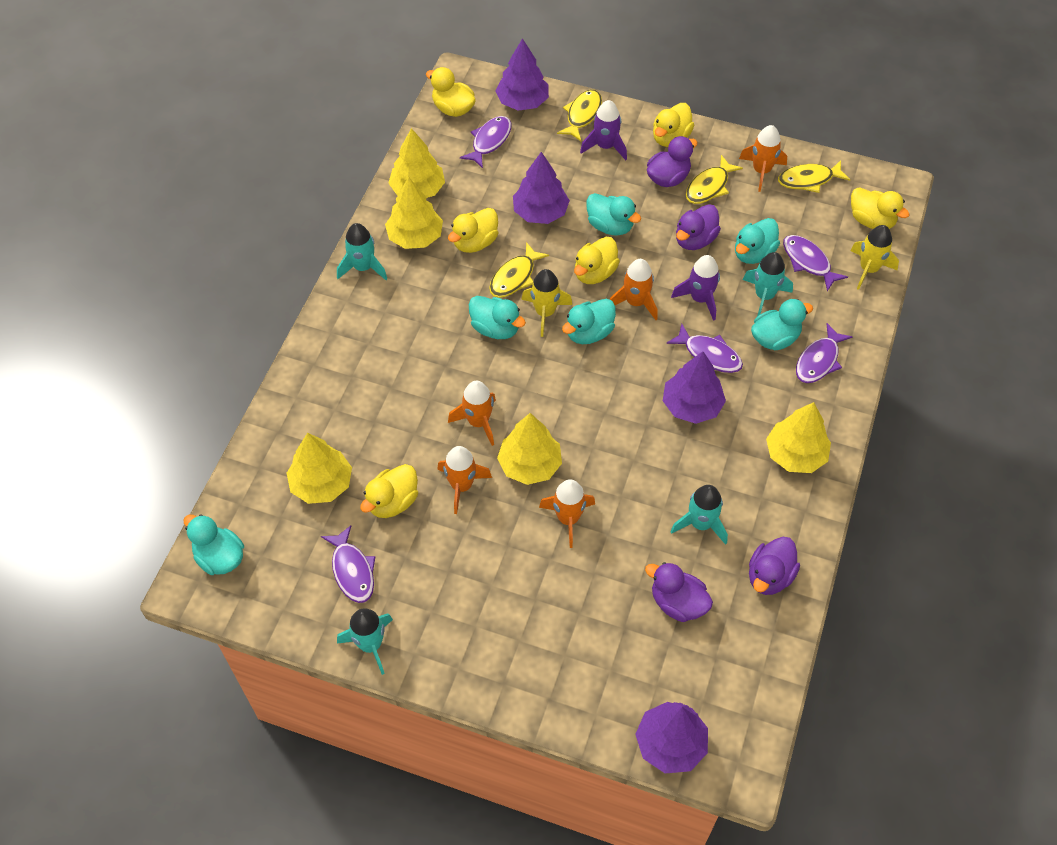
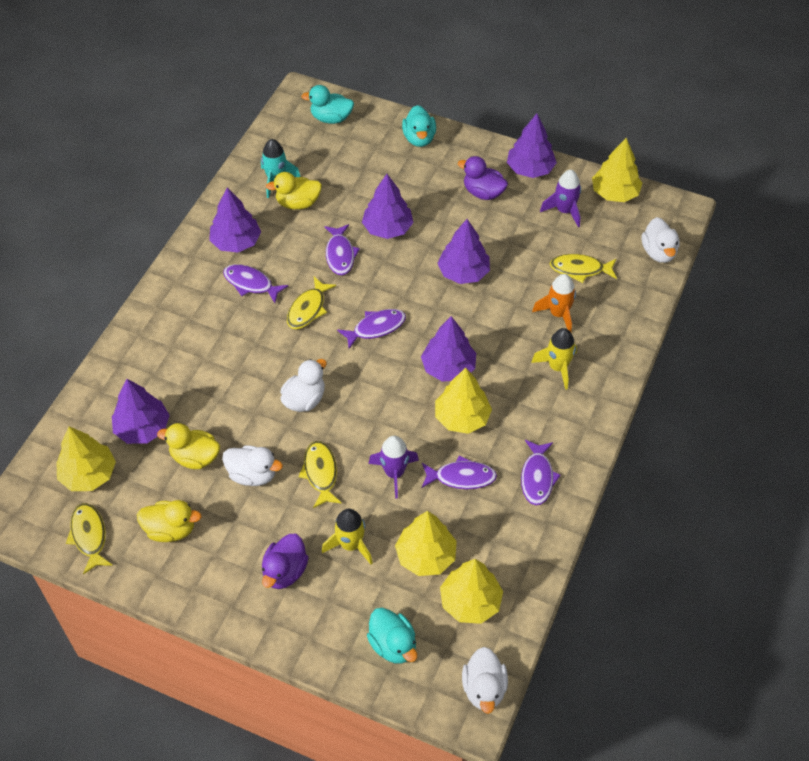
orange rocket: [437,446,492,514] [448,381,496,446] [539,479,595,548] [610,259,658,320] [739,125,787,192] = 5 -> [532,274,576,332] = 1
purple duck: [645,562,713,622] [647,136,698,187] [676,204,721,250] [749,537,800,595] = 4 -> [262,534,309,589] [458,156,508,200] = 2
purple tree: [495,38,549,111] [513,152,570,224] [635,702,708,773] [663,351,726,424] = 4 -> [112,379,170,444] [209,188,261,252] [362,174,414,239] [421,316,476,382] [437,219,490,284] [507,114,557,178] = 6
turquoise duck: [184,514,244,575] [469,296,526,339] [562,299,616,344] [586,193,641,235] [735,218,780,264] [751,299,813,350] = 6 -> [301,85,354,124] [367,608,417,664] [402,105,436,147] = 3
turquoise rocket: [337,223,387,280] [337,608,393,675] [670,485,728,545] [743,252,793,316] = 4 -> [261,139,301,198] = 1
white duck: none = 0 -> [222,445,283,486] [280,359,327,412] [462,647,508,714] [642,217,679,263] = 4
yellow duck: [360,464,418,518] [426,67,476,117] [448,208,498,253] [574,237,620,284] [653,103,694,147] [851,187,910,229] = 6 -> [137,500,201,542] [157,423,220,469] [266,172,322,210] = 3

